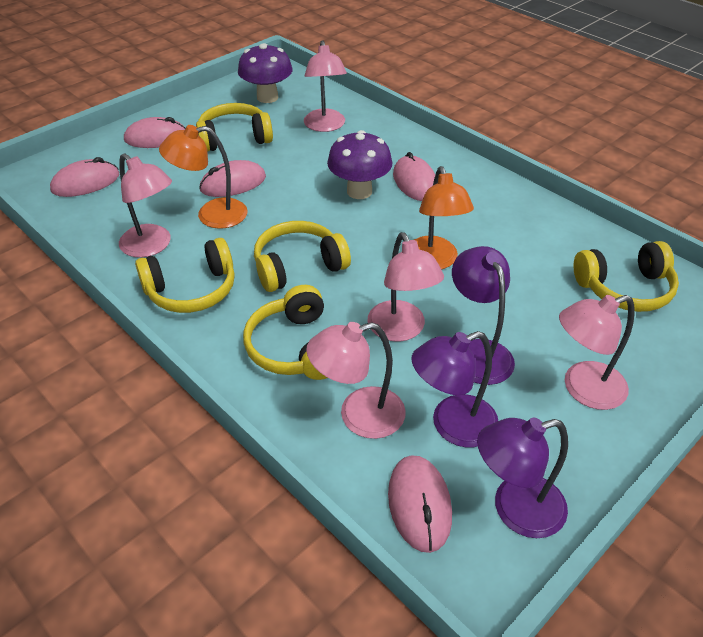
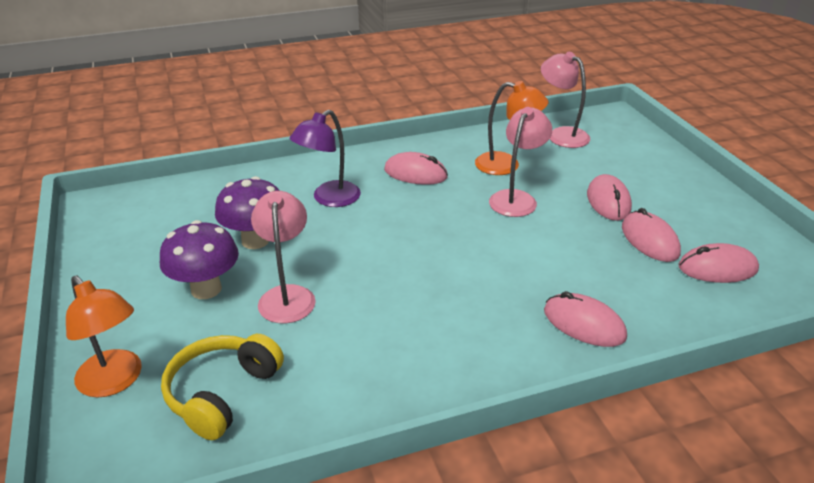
pink lamp: [119,153,172,258] [304,40,347,132] [306,322,406,439] [368,232,444,342] [559,295,635,410] = 5 -> [251,191,316,323] [489,107,552,217] [541,52,590,148] = 3
purple lamp: [411,331,498,447] [452,246,515,385] [477,418,568,538] = 3 -> [290,110,361,207] = 1
yellow headphones: [135,238,235,313] [196,103,273,152] [243,285,327,380] [254,221,351,292] [573,241,679,312] = 5 -> [161,334,284,440] = 1

